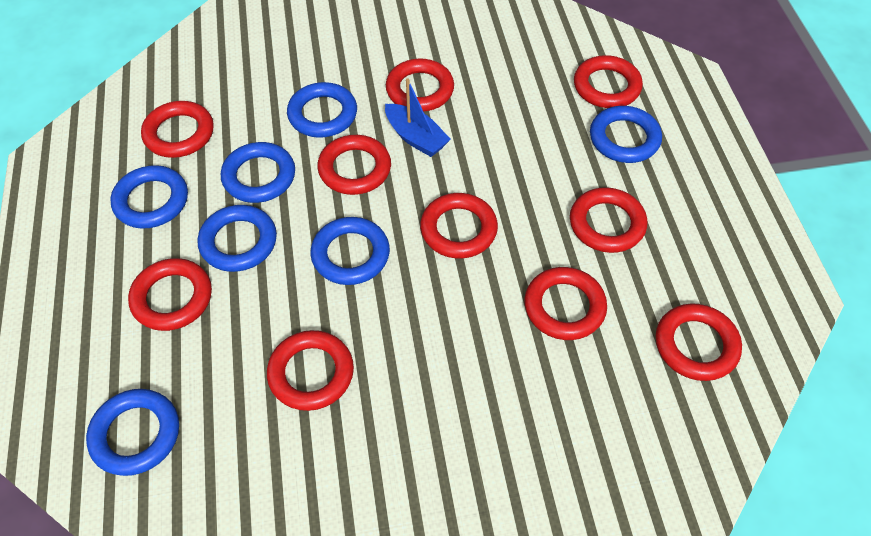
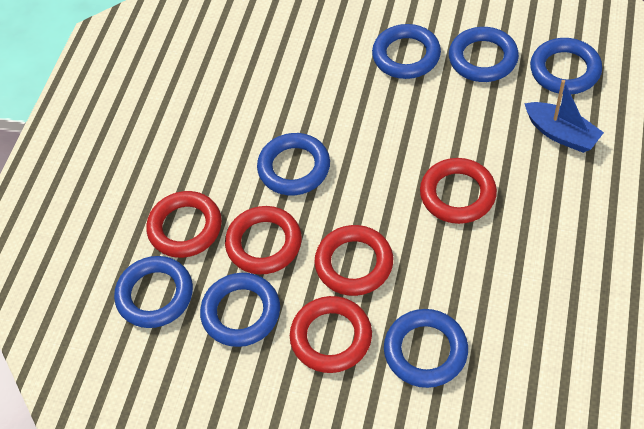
red ring: [128,258,212,331] [141,101,214,158] [267,330,354,411] [317,135,391,195] [386,58,454,111] [420,193,498,258] [524,267,607,340] [570,187,647,253] [574,55,643,108] [656,303,742,381] = 10 -> [146,191,222,258] [225,206,302,275] [290,296,372,373] [314,225,393,296] [420,158,497,224] = 5

